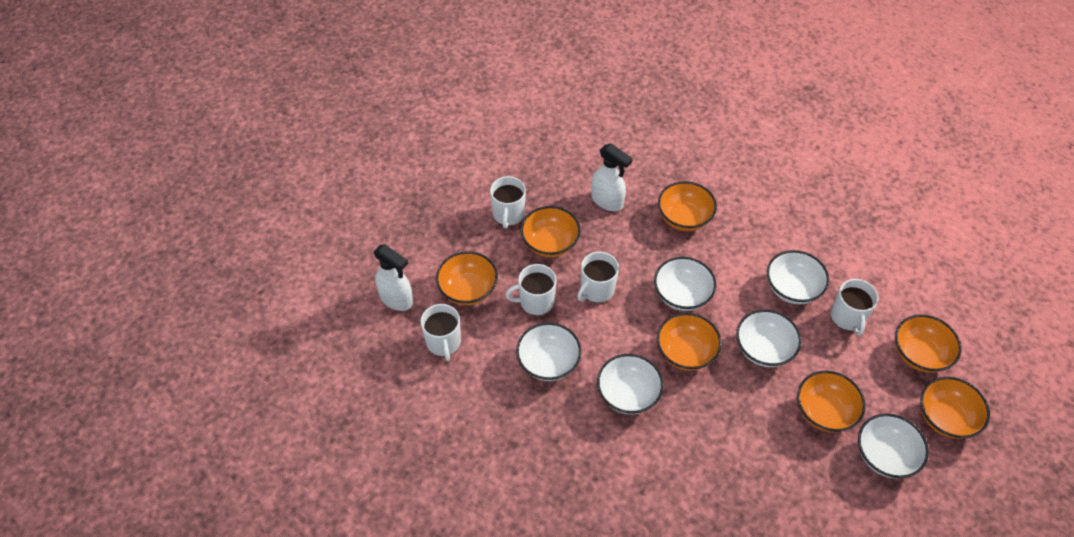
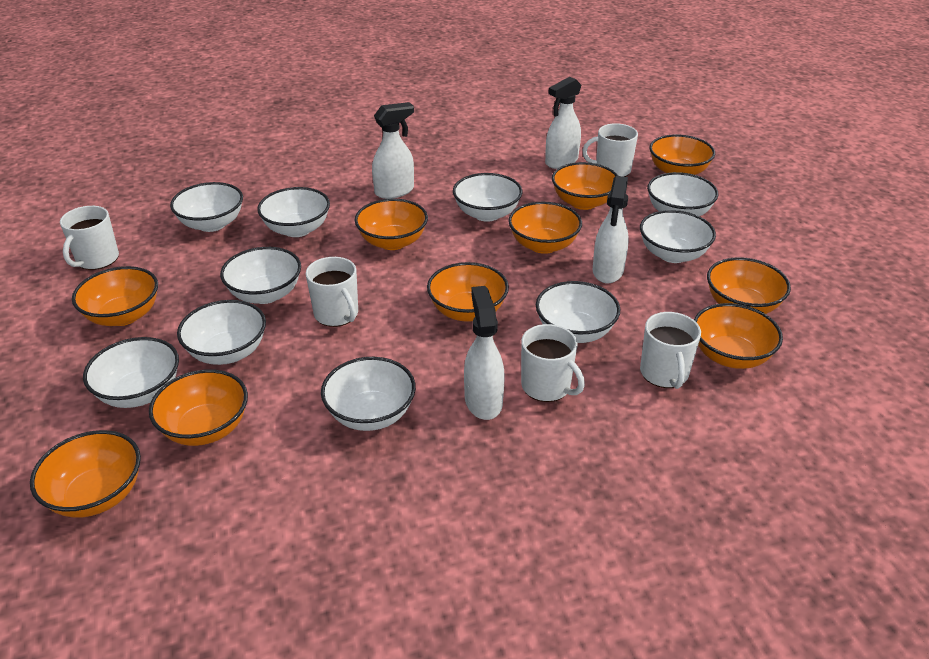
orange bowl: [436,251,498,305] [521,206,581,257] [657,313,722,371] [658,181,717,231] [797,371,866,432] [895,314,962,373] [920,377,990,439] = 7 -> [30,430,141,518] [72,266,158,326] [149,369,248,446] [355,199,428,250] [427,262,509,322] [508,202,582,254] [552,162,618,210] [649,134,715,175] [694,303,783,369] [707,257,791,314] = 10
white bowl: [516,322,581,381] [597,354,664,414] [654,257,716,311] [736,310,802,367] [767,250,829,304] [858,413,929,478] = 6 -> [83,337,179,408] [170,182,243,232] [177,300,266,365] [220,247,301,304] [257,187,330,237] [321,357,416,431] [453,173,522,222] [536,281,620,343] [640,210,716,263] [647,172,718,216] = 10
white spray bottle: [374,244,413,311] [591,143,633,211] = 2 -> [372,102,414,199] [464,286,505,420] [545,77,581,169] [592,176,629,284] = 4

